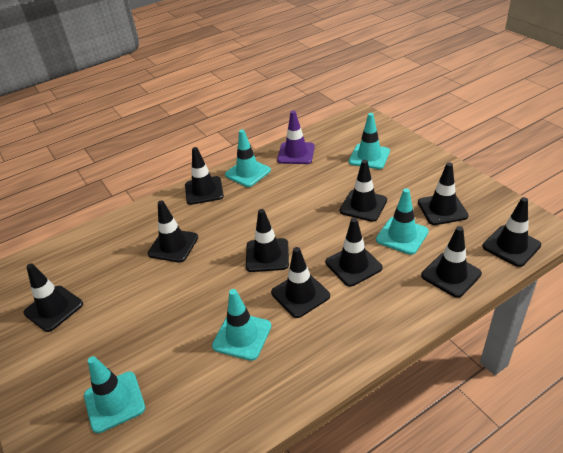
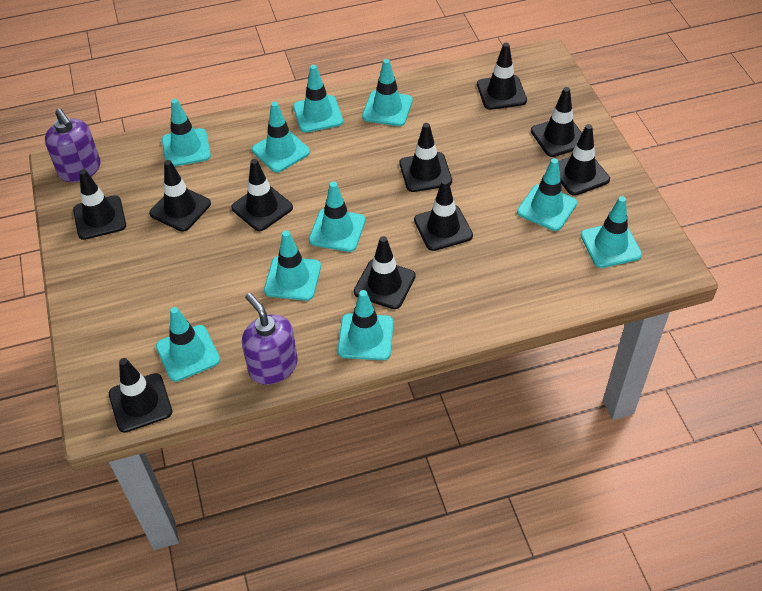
purple soap dispenser: none = 0 -> [45,108,101,182] [242,293,298,385] = 2
purple traffic cone: [277,111,315,164] = 1 -> none = 0
turquoise traffic cone: [84,356,145,433] [212,289,271,361] [225,129,271,187] [349,113,390,169] [376,188,429,255] = 5 -> [156,307,220,382] [162,99,211,167] [252,102,310,173] [264,230,321,301] [293,65,343,133] [309,182,365,252] [338,290,394,360] [362,59,413,126] [517,158,577,231] [581,196,642,268] = 10

